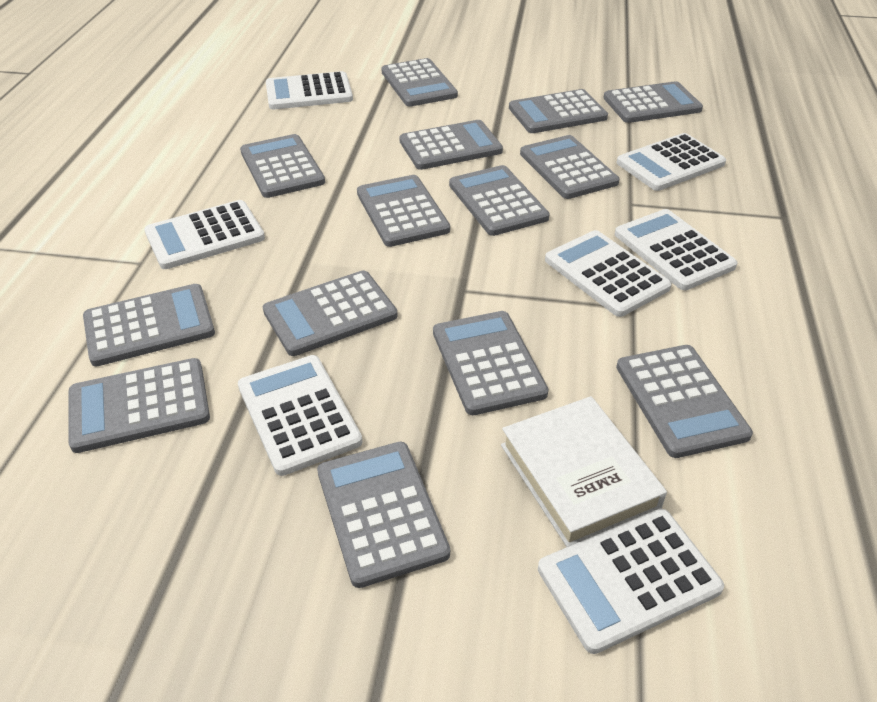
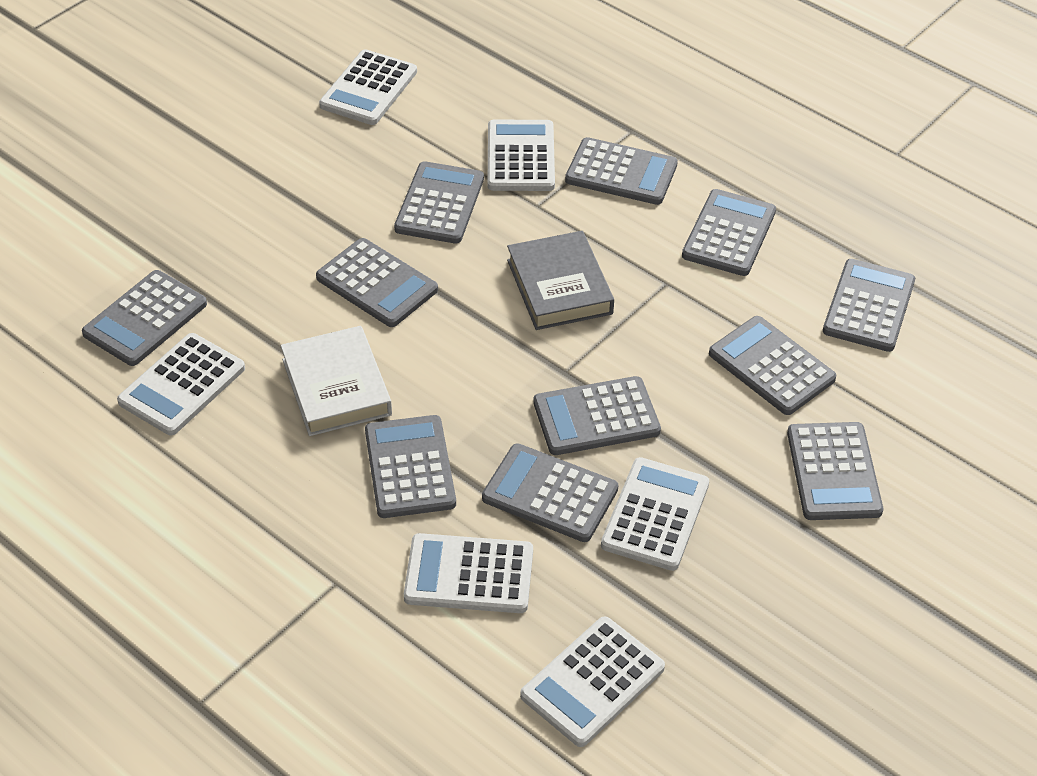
grey book: none = 0 -> [507,231,614,330] = 1
grey calculator: [68,358,210,453] [83,284,215,366] [240,134,325,198] [263,270,398,356] [317,442,450,588] [357,175,450,247] [381,58,458,107] [399,120,503,170] [433,311,548,415] [449,165,550,236] [509,89,608,133] [520,135,620,199] [604,81,703,123] [616,345,753,458] = 14 -> [82,270,207,366] [316,238,438,327] [365,415,456,518] [394,161,484,244] [482,443,618,542] [533,376,661,455] [565,137,678,205] [682,189,776,276] [709,316,836,415] [787,422,883,520] [823,259,915,352] = 11
white calculator: [144,200,265,269] [238,355,362,476] [266,71,353,109] [538,509,724,654] [545,230,672,317] [615,209,738,290] [617,133,726,191] = 7 -> [117,333,245,435] [319,49,417,125] [404,533,533,613] [488,119,555,191] [520,616,665,747] [601,457,709,571] = 6

